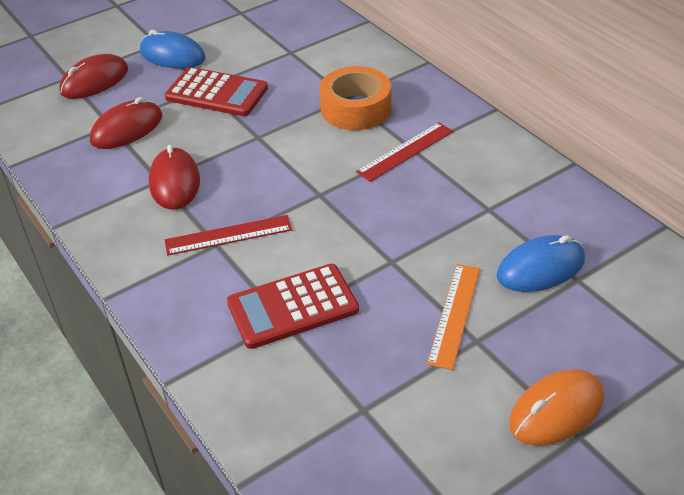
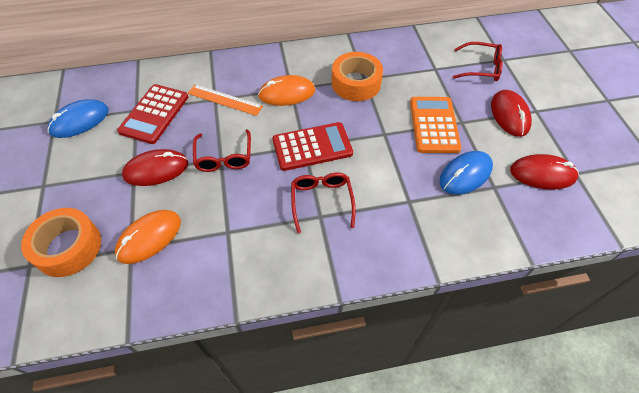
orange calculator: none = 0 -> [410,97,461,153] = 1
orange mouse: [509,369,604,446] = 1 -> [115,210,181,264] [258,75,315,106] = 2
orange tape: [320,66,391,130] = 1 -> [21,208,101,277] [332,52,383,101] = 2
red glasses: none = 0 -> [193,129,251,172] [291,173,356,233] [453,42,503,81] = 3
red ruler: [165,215,292,256] [356,122,453,182] = 2 -> none = 0

